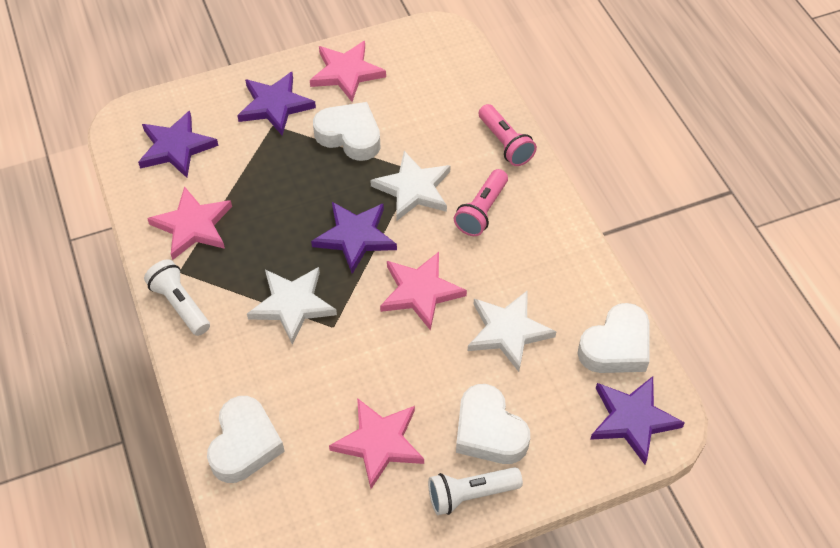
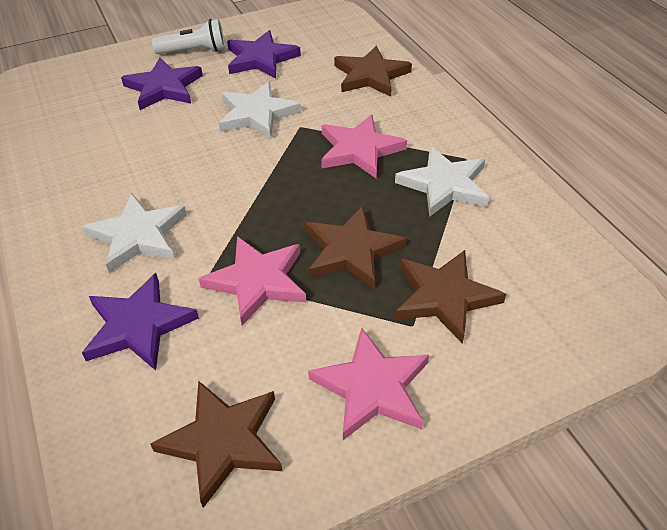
brown star: none = 0 -> [151,381,282,508] [305,206,406,289] [334,46,412,96] [395,250,506,344] = 4
pink flashlight: [454,169,508,236] [479,104,537,166] = 2 -> none = 0
pink star: [147,186,232,260] [310,41,386,102] [329,398,424,489] [380,252,467,331] = 4 -> [199,236,307,326] [308,327,429,440] [321,114,407,178] = 3
purple star: [138,111,218,178] [237,72,316,135] [311,202,397,274] [590,376,685,465] = 4 -> [82,273,199,371] [121,58,203,110] [227,30,301,78] = 3
white flashlight: [144,259,210,336] [428,467,523,515] = 2 -> [152,19,225,54] = 1
white heart: [207,396,285,483] [313,102,381,161] [456,384,530,464] [577,303,650,373] = 4 -> none = 0

